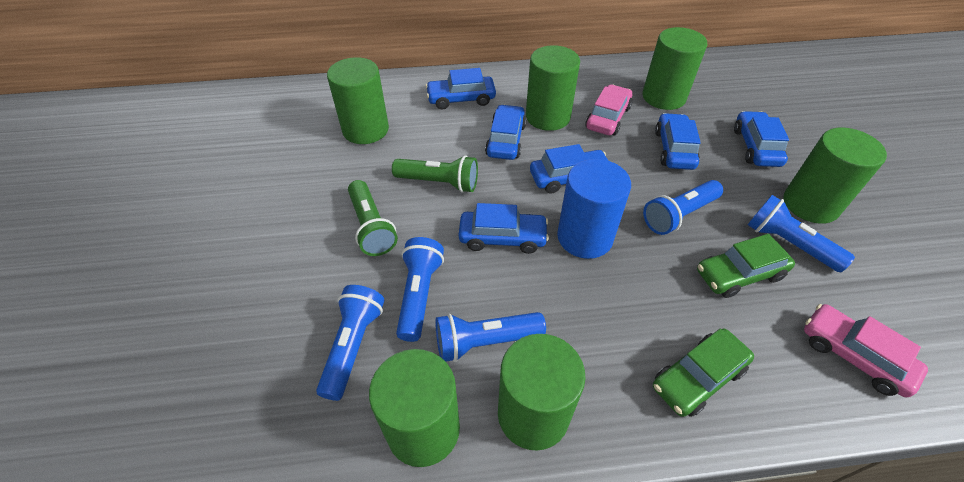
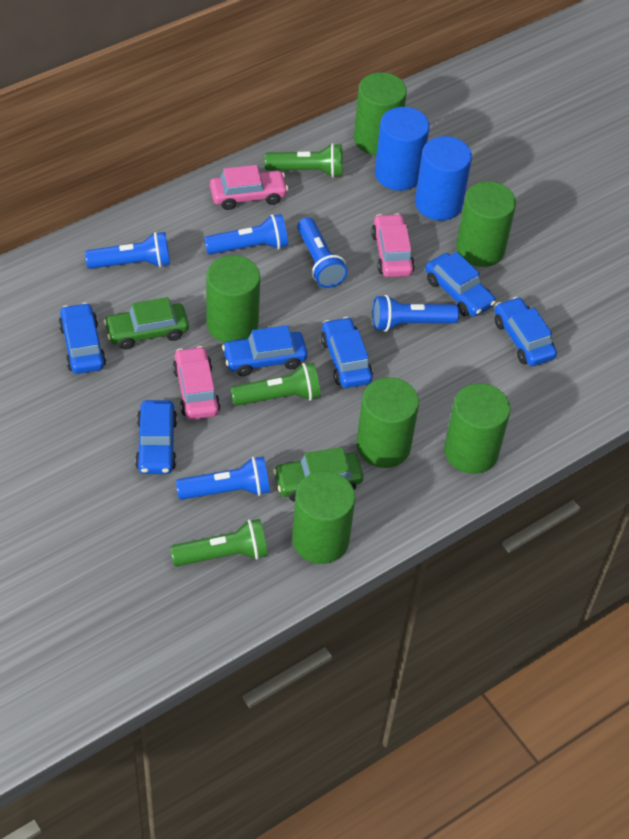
blue cylinder: [557,159,631,259] = 1 -> [375,107,430,191] [415,136,472,221] = 2
green flashlight: [348,180,398,256] [392,155,478,193] = 2 -> [170,519,268,566] [230,363,321,406] [264,143,343,178] = 3
pink car: [585,84,632,135] [804,304,928,398] = 2 -> [173,346,220,420] [210,165,288,210] [371,213,415,277] = 3

